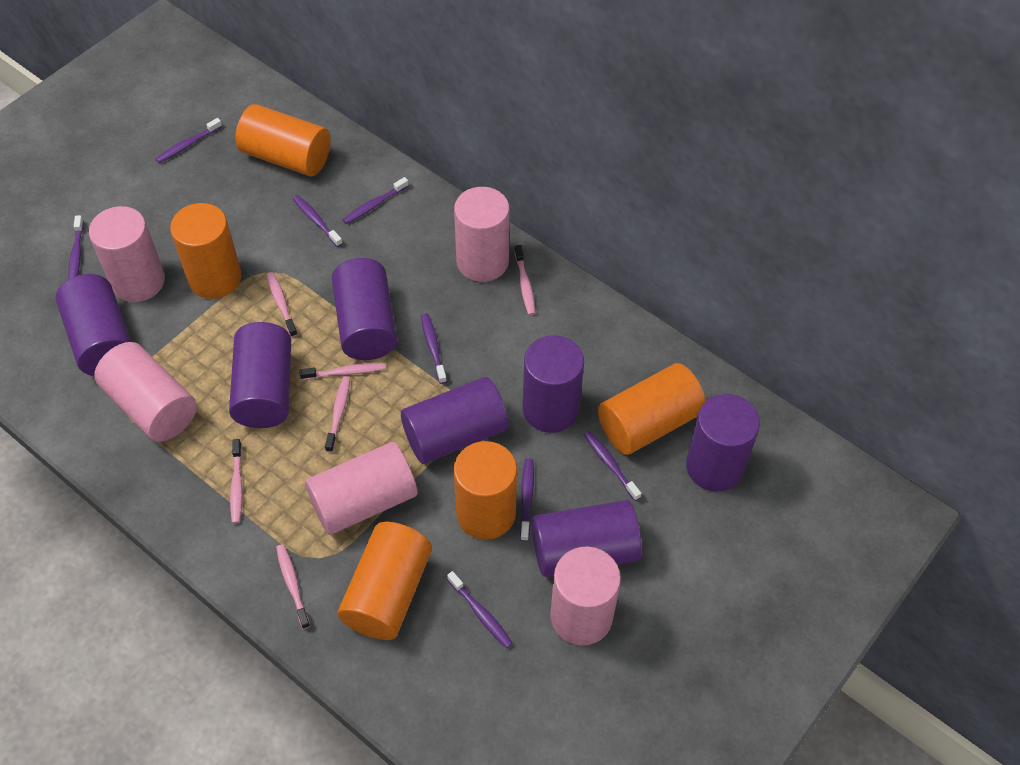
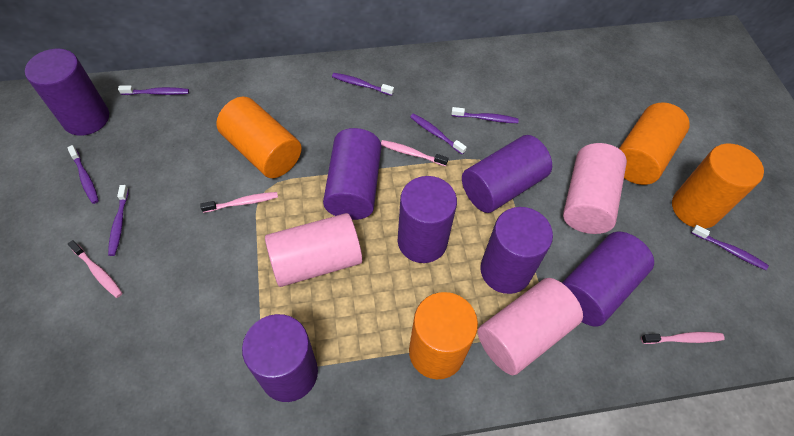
orange cylinder: [170,203,242,299] [235,104,331,177] [338,522,432,640] [454,441,517,540] [598,363,706,455] = 5 -> [216,97,302,178] [409,292,478,379] [619,102,690,185] [672,144,764,228] = 4
pink cylinder: [89,206,165,302] [94,342,197,442] [305,442,417,535] [454,187,510,282] [550,547,621,645] = 5 -> [265,213,362,287] [478,278,583,375] [563,143,627,234] = 3
pink toothbrush: [230,439,243,524] [267,272,298,337] [276,544,310,629] [299,363,386,380] [325,376,350,452] [515,245,535,315] = 6 -> [68,240,123,298] [200,192,278,213] [381,140,448,166] [641,332,725,344] = 4
purple toothbrush: [68,215,84,279] [156,118,222,163] [293,195,343,247] [343,177,409,224] [421,313,447,384] [447,571,513,648] [520,459,534,541] [584,431,642,501] = 8 -> [67,145,99,204] [108,185,129,256] [118,86,189,95] [332,73,394,96] [410,113,467,155] [451,107,519,123] [691,225,769,270] = 7

